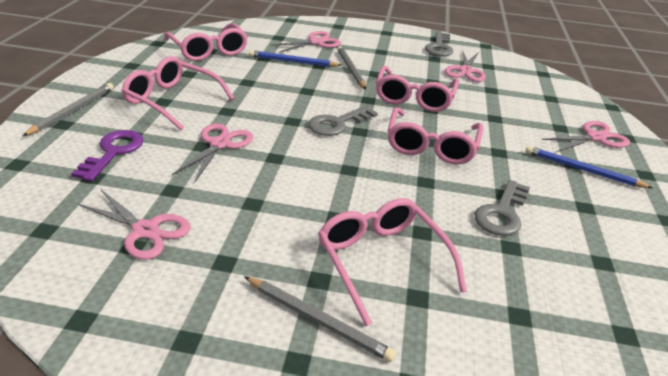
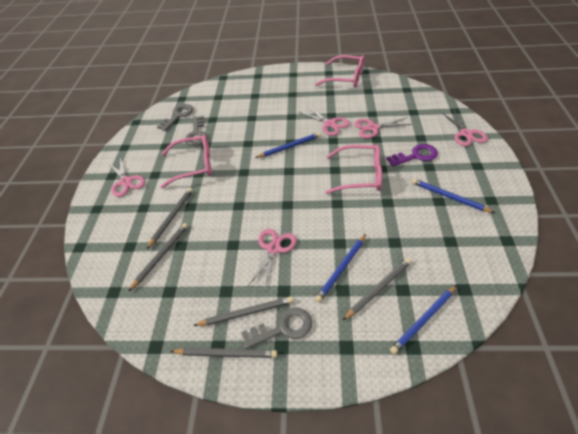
blue pencil: [249,50,342,67] [525,146,653,188] = 2 -> [255,132,321,158] [315,234,366,303] [390,285,457,355] [412,179,495,213] = 4
grey pencil: [23,83,114,136] [244,276,396,362] [337,46,366,90] = 3 -> [128,223,188,292] [147,188,193,249] [170,348,277,358] [193,296,293,326] [343,258,411,320] = 5
pink glasses: [121,56,235,130] [165,23,248,61] [318,198,467,326] [376,66,460,112] [387,107,483,165] = 5 -> [161,135,212,188] [315,55,365,87] [325,145,382,194] = 3

